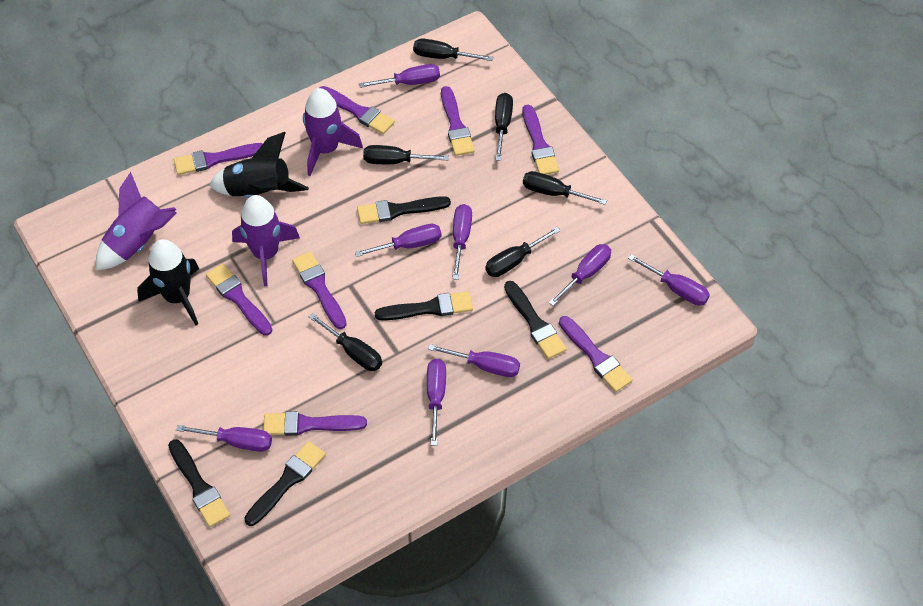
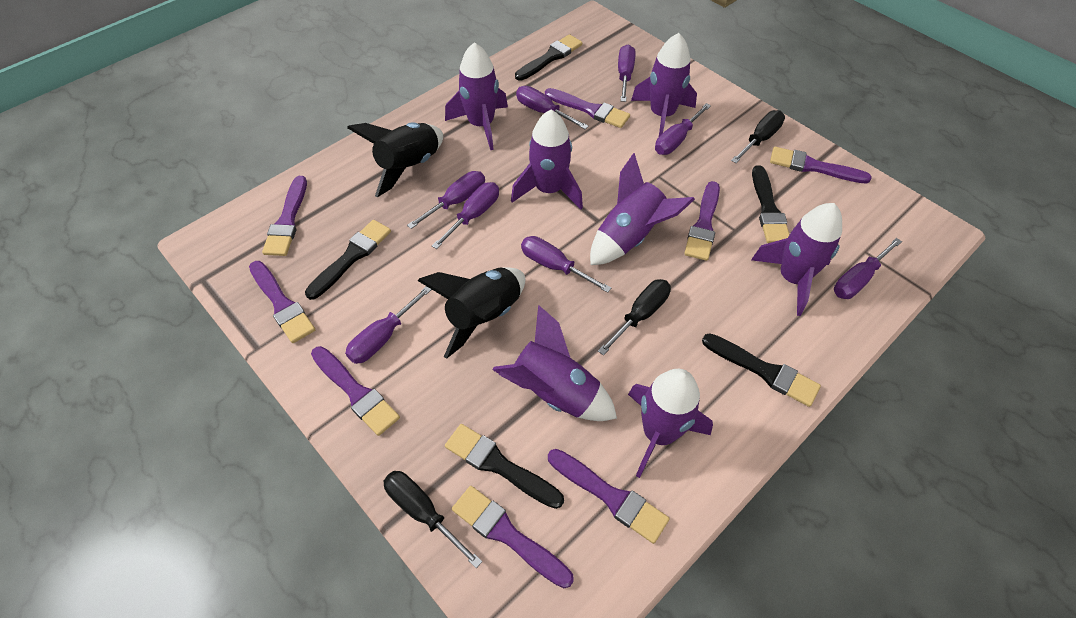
black screwdriver: [309,313,382,371] [363,145,449,164] [413,39,493,61] [485,227,561,277] [495,93,513,161] [523,171,607,205] = 6 -> [383,471,482,568] [598,279,671,355] [731,110,785,163] = 3
purple rocket: [96,172,177,270] [232,195,300,286] [303,88,363,176] = 3 -> [445,42,508,150] [492,305,617,421] [511,110,583,210] [590,153,695,265] [628,369,713,478] [631,33,697,136] [751,203,842,316] = 7

